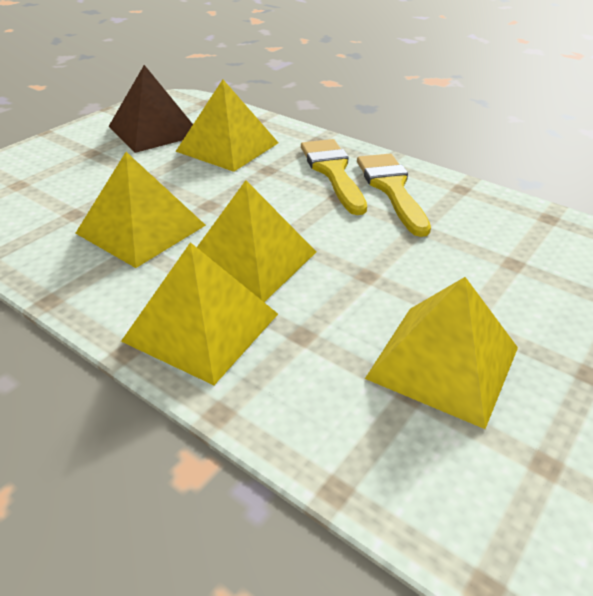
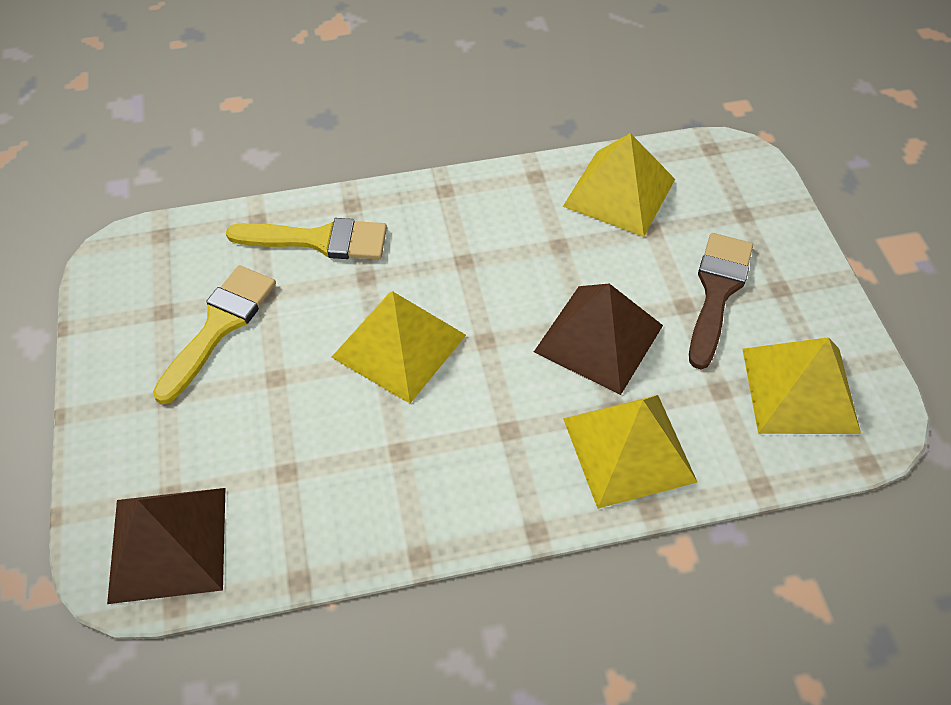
brown brush: none = 0 -> [689,233,753,369] = 1
brown pyramid: [109,65,193,153] = 1 -> [107,488,225,604] [534,284,663,395] = 2
yellow pyramid: [75,152,206,268] [121,242,278,385] [175,79,278,172] [197,180,316,302] [365,277,518,429] = 5 -> [331,291,466,403] [563,133,675,237] [563,395,697,509] [742,337,861,434] = 4

